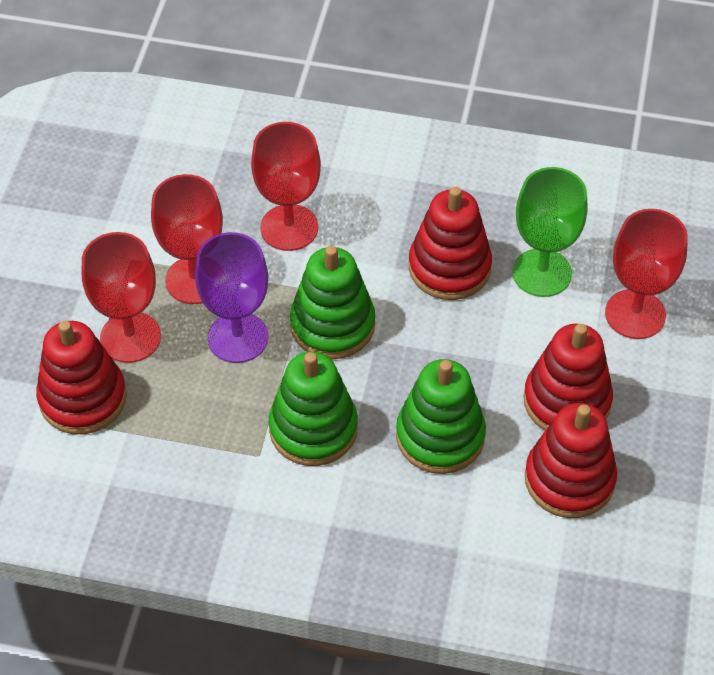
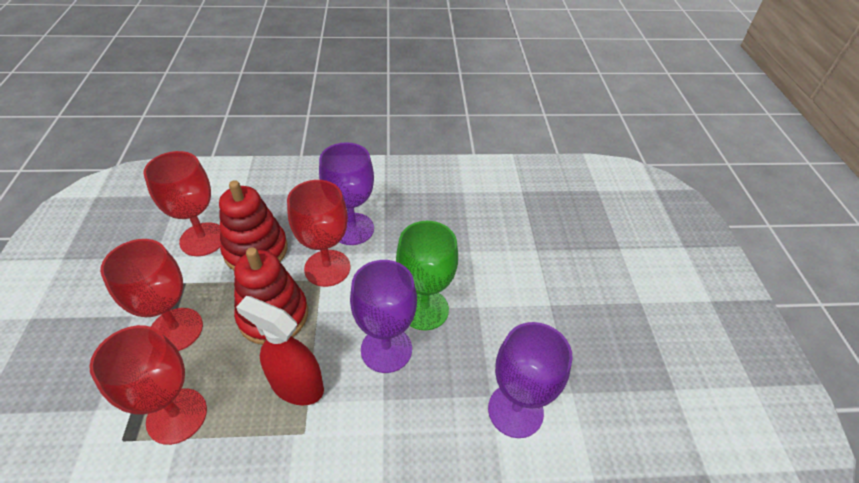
green stacking toy: [269,352,358,466] [290,245,375,359] [396,359,486,474] = 3 -> none = 0
purple goblet: [195,232,268,363] = 1 -> [319,142,374,245] [350,260,417,373] [488,322,573,438] = 3
red spray bottle: none = 0 -> [236,296,324,405] = 1
red stacking toy: [36,321,127,434] [409,187,492,300] [523,324,613,431] [525,403,617,518] = 4 -> [219,180,288,270] [234,247,308,345] = 2

